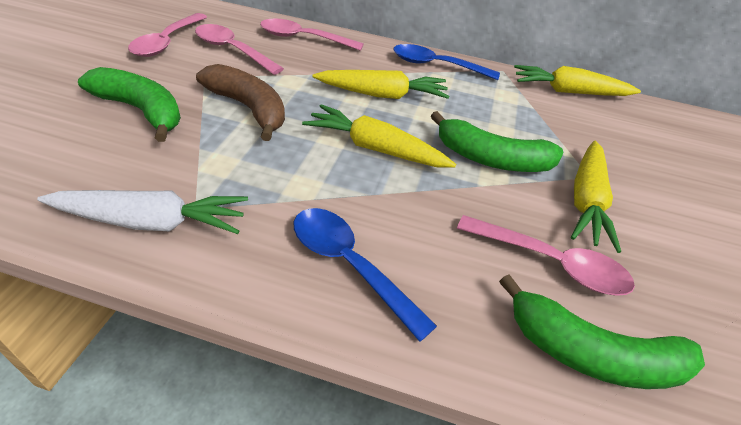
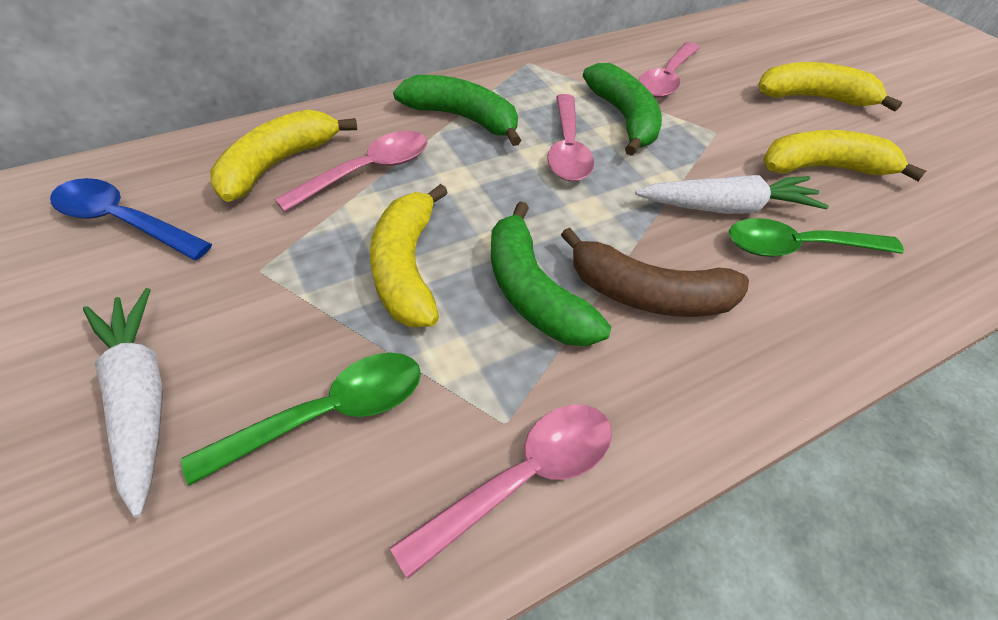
blue spoon: [294,208,437,342] [393,44,500,80] = 2 -> [50,178,212,260] = 1
green spoon: none = 0 -> [181,352,421,486] [729,218,904,257] = 2
white carrot: [37,190,248,234] = 1 -> [83,288,163,518] [635,175,829,214] = 2
yellow banana: none = 0 -> [210,110,357,202] [370,184,448,327] [758,62,903,112] [763,130,926,181] = 4
yellow carrot: [302,104,456,167] [313,70,449,99] [514,65,641,96] [571,141,621,253] = 4 -> none = 0

